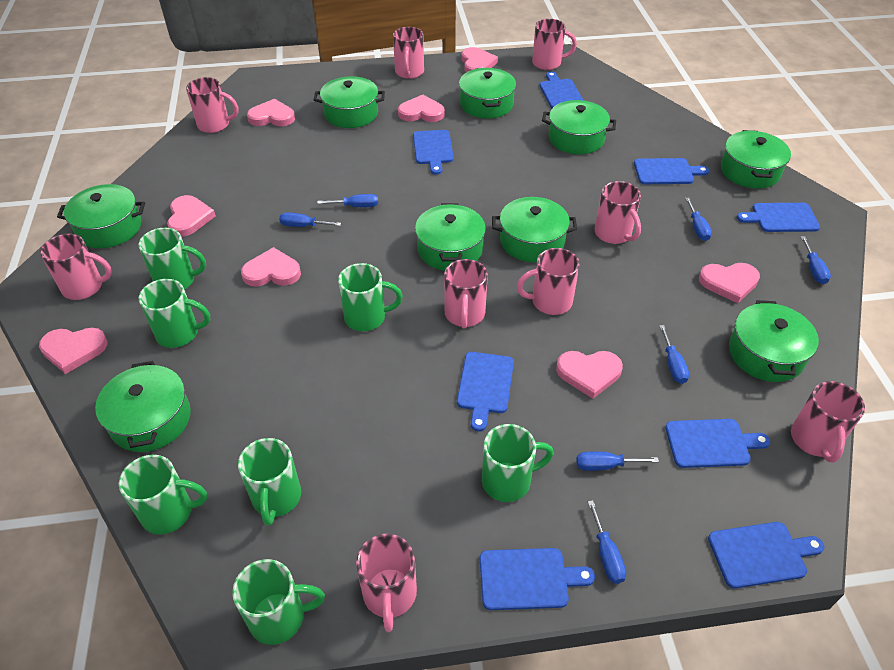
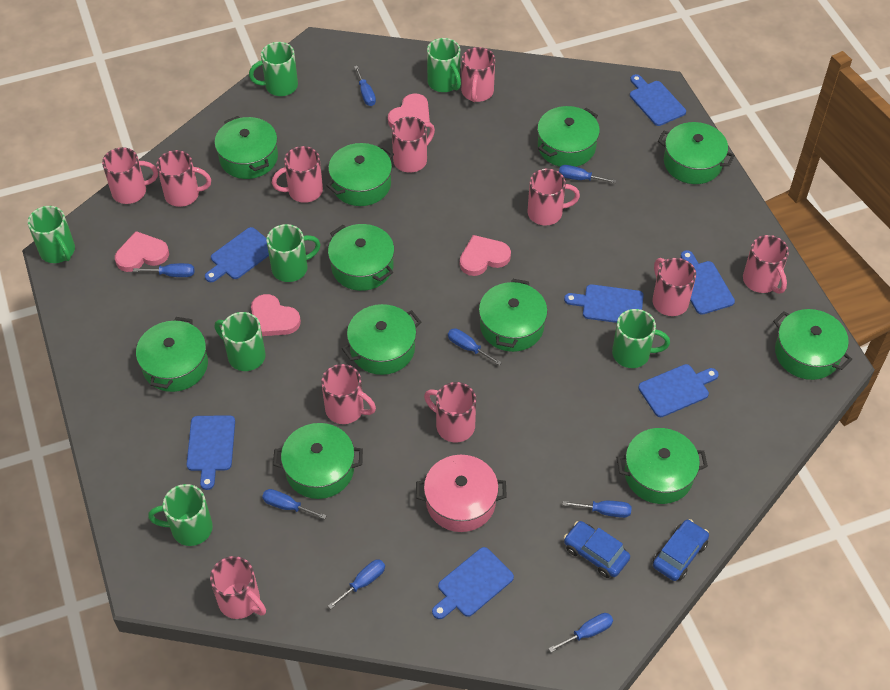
blue car: none = 0 -> [564,521,630,578] [653,519,709,581] = 2
blue cutting board: [413,130,454,175] [457,352,514,431] [480,548,595,610] [540,72,584,108] [634,158,709,184] [665,419,770,468] [708,522,824,589] [737,203,820,232] = 8 -> [187,415,235,490] [205,227,269,282] [432,547,514,619] [564,284,644,323] [630,74,686,126] [638,364,719,417] [681,250,735,315] = 7
blue screwdriver: [279,212,341,227] [317,194,378,207] [576,452,659,471] [588,500,626,584] [659,325,689,384] [685,198,712,241] [801,236,831,284] = 7 -> [133,263,194,277] [262,489,327,519] [328,559,385,609] [354,66,376,106] [448,328,502,365] [548,613,613,652] [559,165,616,183] [563,501,631,518] = 8
green pot: [57,184,145,248] [95,361,191,452] [314,76,385,128] [415,203,486,271] [459,68,516,119] [492,197,577,262] [542,100,616,154] [721,130,791,189] [729,300,819,382] = 9 -> [136,317,208,392] [214,116,278,179] [273,423,363,499] [326,143,394,206] [328,224,394,291] [342,304,421,375] [479,279,547,352] [537,106,600,167] [617,428,708,504] [658,122,735,184] [773,309,852,380] = 11
pink heart: [39,328,108,374] [167,195,216,237] [241,247,301,287] [247,99,295,126] [398,95,445,122] [461,47,498,72] [556,351,623,399] [699,263,760,303] = 8 -> [115,231,169,272] [251,294,301,336] [388,93,430,128] [460,235,511,276] = 4
pink mug: [40,234,112,300] [186,77,239,133] [356,534,417,632] [393,27,424,79] [444,259,488,329] [517,248,580,315] [532,19,577,70] [595,181,641,244] [791,381,865,463] = 9 -> [102,147,158,204] [156,150,211,207] [210,556,266,619] [272,146,323,203] [321,364,376,424] [392,117,435,173] [424,382,476,442] [461,47,495,102] [528,169,580,225] [652,258,696,316] [743,235,789,294] = 11
pink pot: none = 0 -> [416,455,507,532] = 1

